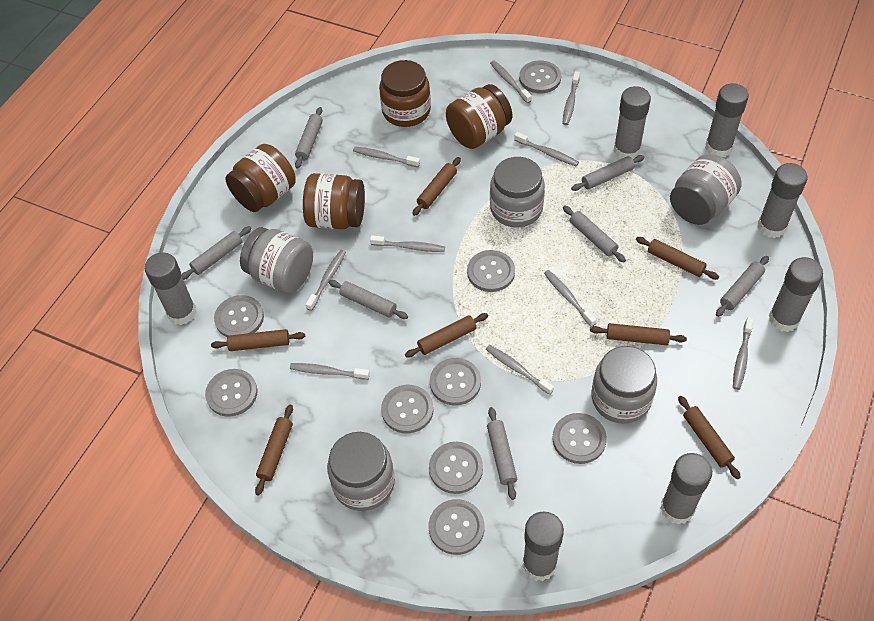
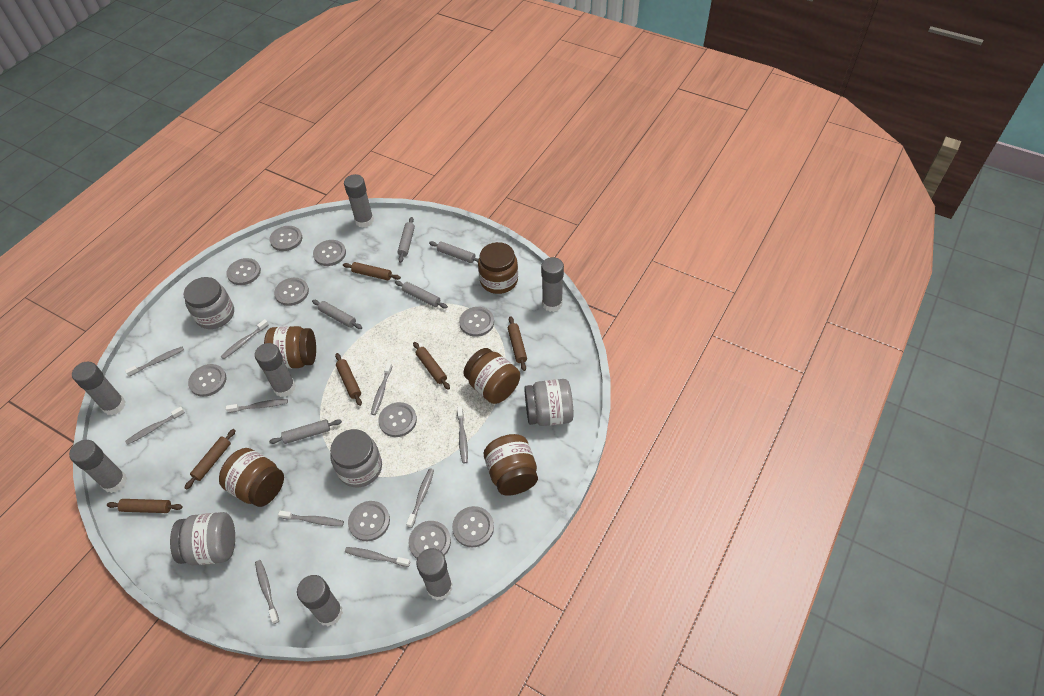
brown jar: [225,144,296,212] [303,173,365,229] [379,60,431,127] [446,84,512,149] = 4 -> [219,448,284,507] [264,326,316,369] [463,348,520,404] [478,242,518,294] [484,434,538,496] = 5
brown rolling pin: [211,329,305,351] [255,404,293,495] [405,313,488,358] [412,157,461,216] [590,323,687,345] [636,237,719,280] [678,396,741,479] = 7 -> [107,499,183,513] [185,429,236,490] [335,353,362,406] [343,262,401,280] [413,342,450,390] [508,316,527,371] = 6
grey button: [205,369,258,417] [214,295,264,337] [381,385,433,433] [429,442,483,494] [429,499,484,555] [430,358,481,405] [467,250,515,292] [519,60,561,93] [552,413,607,464] = 9 -> [188,364,226,397] [227,258,261,285] [270,226,302,251] [274,278,309,306] [313,240,346,266] [348,501,390,541] [378,402,417,437] [409,521,451,559] [452,506,494,548] [459,307,494,337] = 10
grey jar: [240,227,313,293] [327,432,395,511] [490,157,545,228] [591,346,657,424] [670,154,742,225] = 5 -> [170,512,235,565] [184,277,234,329] [330,429,382,488] [524,379,573,426] = 4
grey rolling pin: [181,226,252,280] [295,107,323,168] [328,280,408,319] [487,407,517,500] [563,206,626,263] [571,155,645,191] [716,256,769,317] = 7 -> [269,419,342,444] [312,300,362,329] [395,281,448,309] [397,217,415,263] [429,241,479,263] = 5

